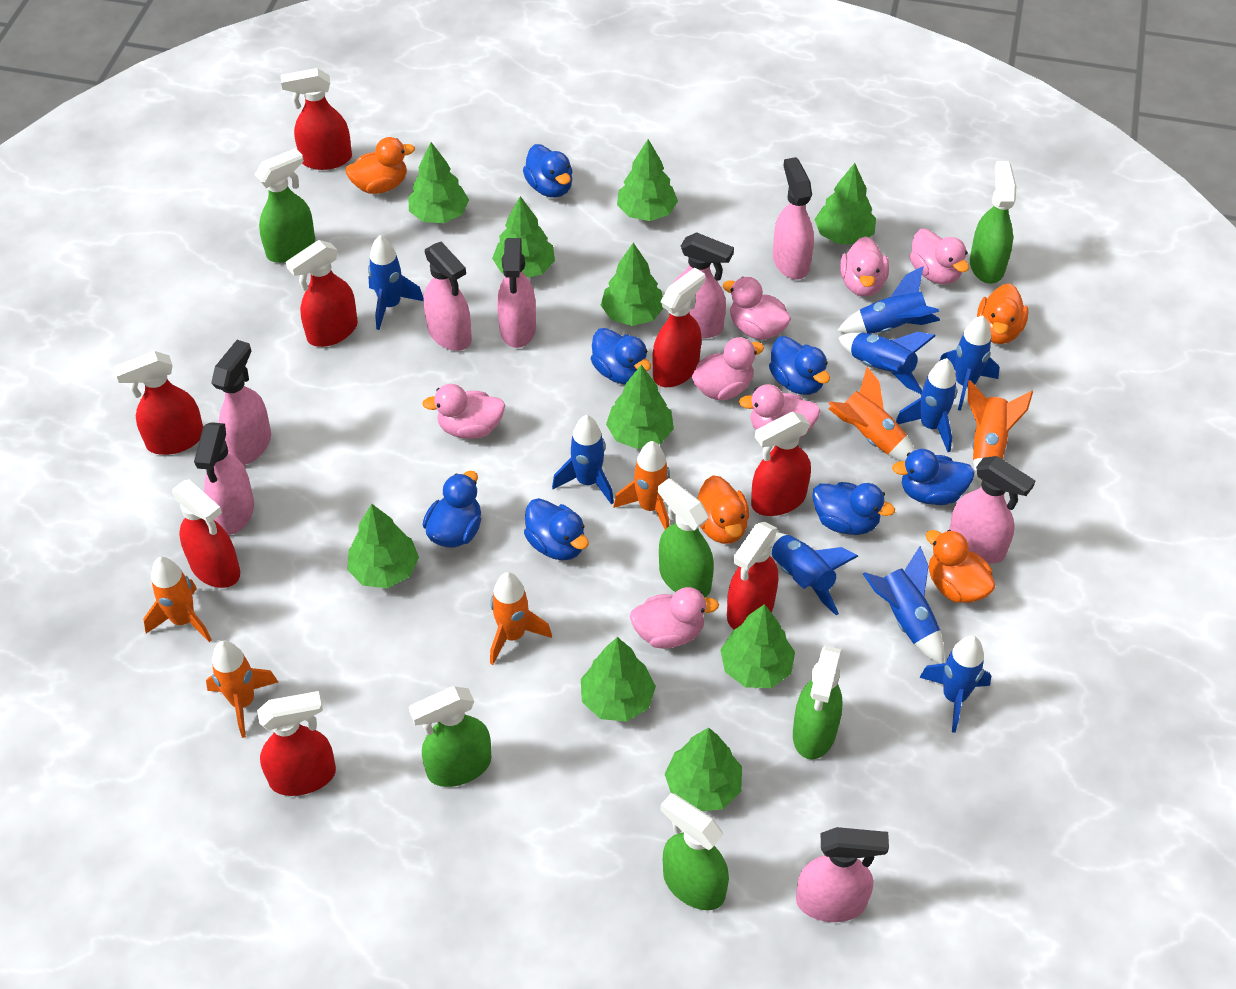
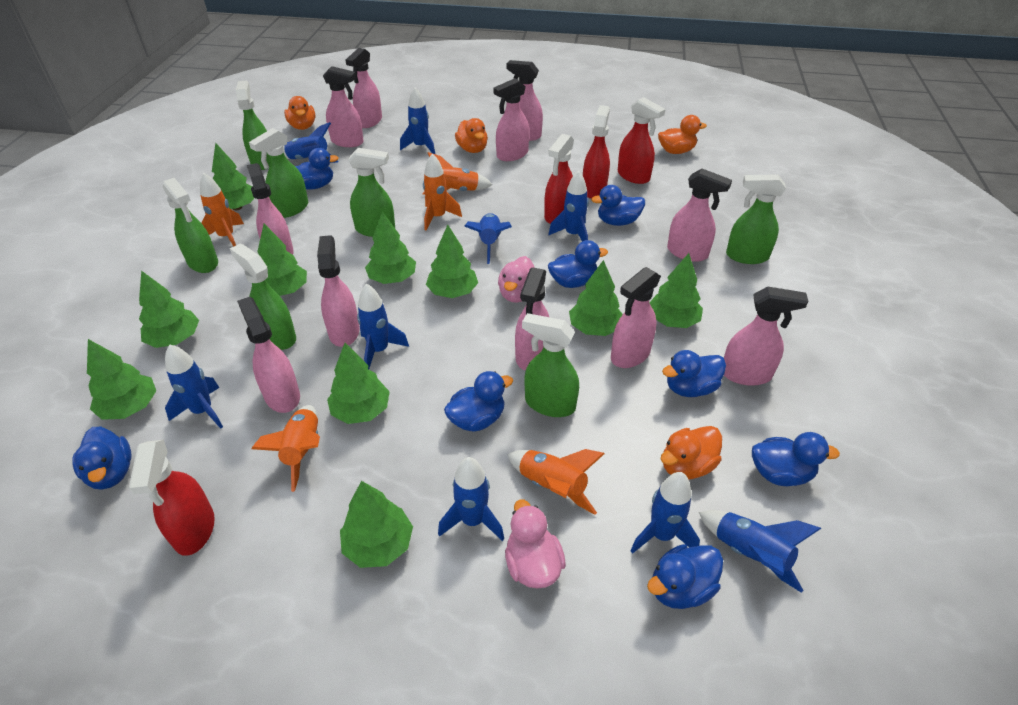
blue duck: [423,471,481,548] [523,144,573,198] [524,498,589,560] [591,328,651,385] [769,336,830,395] [812,482,895,535] [892,449,975,505] = 7 -> [72,427,132,490] [295,148,339,190] [444,371,513,432] [548,240,608,288] [591,185,645,226] [647,544,723,609] [662,350,726,397] [752,432,840,486] = 8
green spray bottle: [255,148,315,263] [409,686,491,787] [658,478,714,598] [660,793,729,910] [793,646,842,759] [970,161,1016,284] = 6 -> [163,178,218,273] [230,243,296,350] [236,81,270,170] [249,128,308,218] [348,148,395,237] [522,313,579,417] [726,174,786,264] = 7
orange rocket: [143,557,212,642] [206,641,278,738] [490,572,552,665] [613,441,670,529] [828,367,915,461] [967,380,1033,487] = 6 -> [200,173,244,247] [251,405,320,492] [422,152,493,195] [423,154,462,231] [507,449,605,515] = 5
pink duck: [422,384,505,439] [630,587,719,649] [692,337,764,400] [723,277,791,340] [739,384,821,439] [840,236,889,297] [910,229,969,284] = 7 -> [498,256,535,302] [505,499,566,589] = 2
pink spray bottle: [194,422,254,535] [211,340,271,465] [424,242,472,351] [497,238,536,348] [673,232,734,338] [773,157,814,280] [796,827,889,922] [949,456,1036,564] = 8 -> [237,297,300,413] [247,163,294,255] [317,235,360,347] [323,66,364,147] [345,48,382,128] [493,78,529,161] [506,60,543,141] [515,267,549,371] [611,267,661,368] [667,169,732,262] [724,286,808,386] = 11
red spray bottle: [114,351,203,455] [172,480,240,588] [257,691,336,796] [281,68,352,170] [286,240,358,347] [652,267,705,387] [727,522,778,629] [751,412,811,516] = 8 -> [129,440,215,556] [544,134,574,224] [583,105,610,198] [618,97,666,184] = 4

